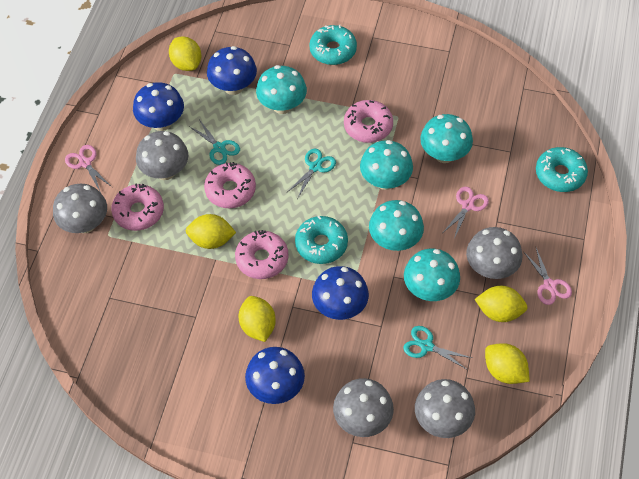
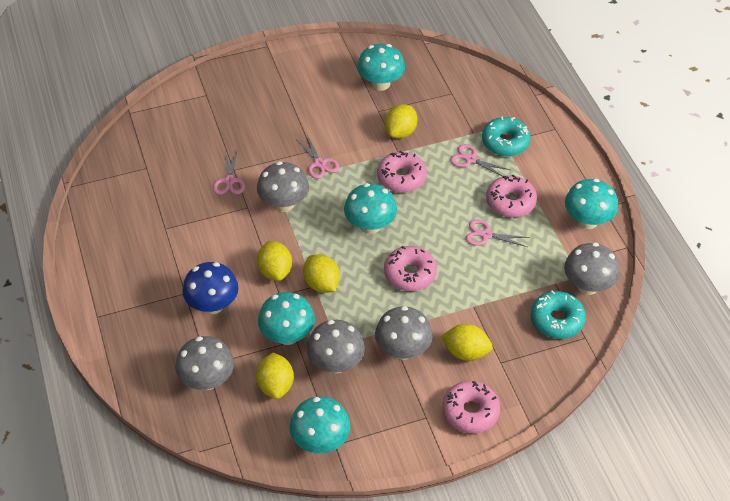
blue mushroom: [133,82,184,131] [207,46,257,95] [245,347,305,404] [312,266,369,320] = 4 -> [182,262,238,314] = 1
pink scissors: [65,145,112,193] [443,187,489,239] [523,248,572,305] = 3 -> [213,151,245,195] [296,135,339,179] [450,144,510,177] [466,219,529,247] = 4
turquoise donut: [295,215,348,264] [309,25,357,65] [536,147,588,192] = 3 -> [482,116,531,156] [531,291,586,339] = 2
turquoise scissors: [189,121,240,165] [286,149,336,199] [404,326,472,370] = 3 -> none = 0

